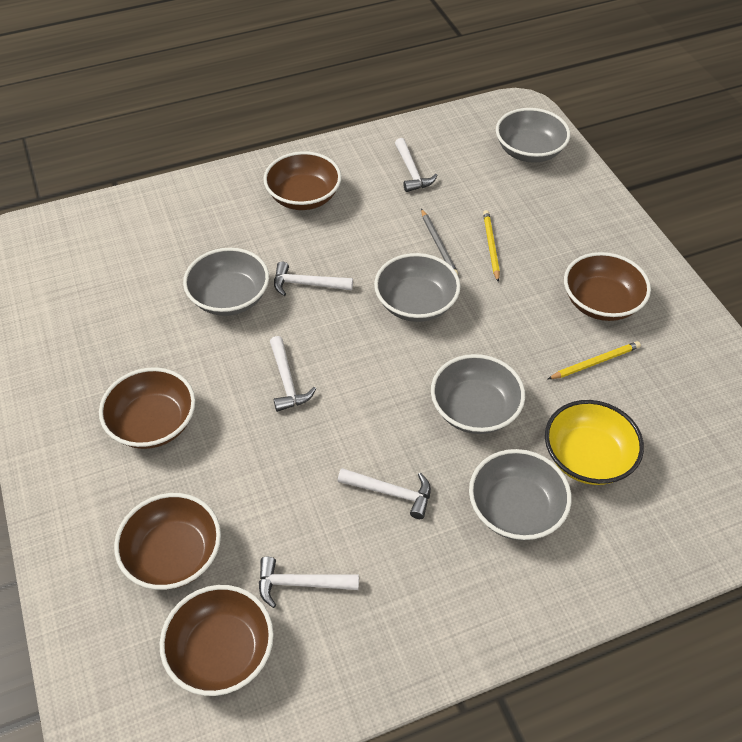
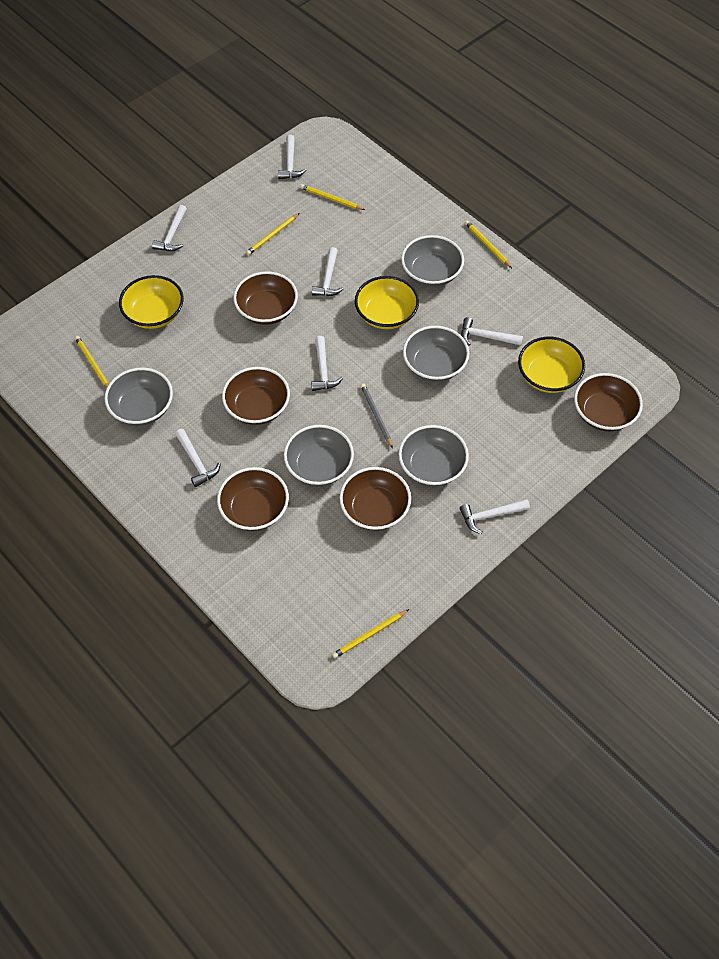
white hammer: [259,557,359,608] [270,336,316,412] [274,261,353,296] [338,468,431,519] [395,138,438,192] = 5 -> [152,205,187,251] [175,429,221,487] [278,135,306,179] [311,336,343,391] [312,247,343,296] [460,499,530,534] [461,317,523,346] = 7
yellow bowl: [545,400,644,485] = 1 -> [119,275,184,329] [355,276,419,329] [518,337,585,393] = 3
yellow pencil: [483,210,500,282] [548,341,641,379] = 2 -> [75,336,109,388] [246,213,300,255] [300,184,365,210] [332,609,409,659] [465,220,512,268] = 5

